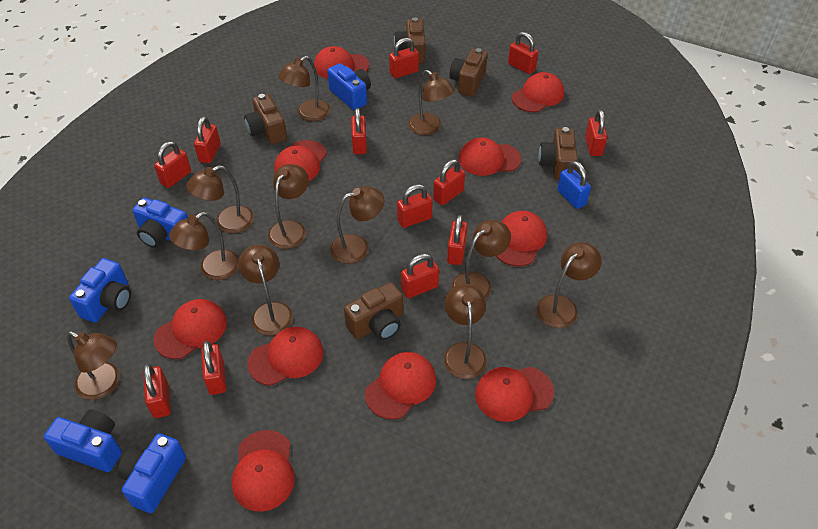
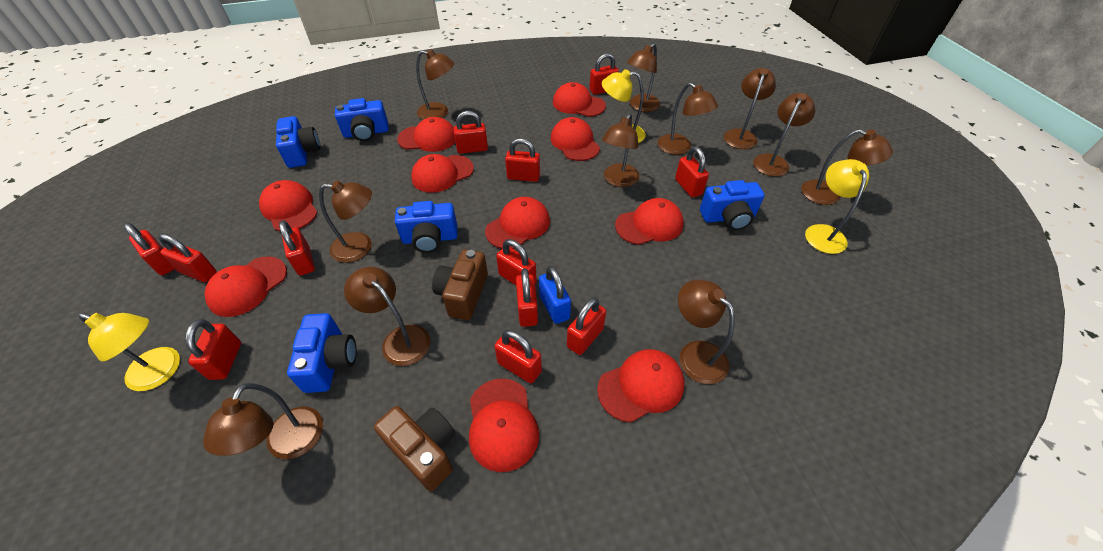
brown camera: [244,94,287,145] [344,282,403,340] [394,17,426,64] [449,48,488,96] [538,127,578,181] = 5 -> [374,406,455,491] [432,249,488,320] = 2
yellow lamp: none = 0 -> [78,313,180,391] [602,69,646,143] [805,159,869,254] = 3

